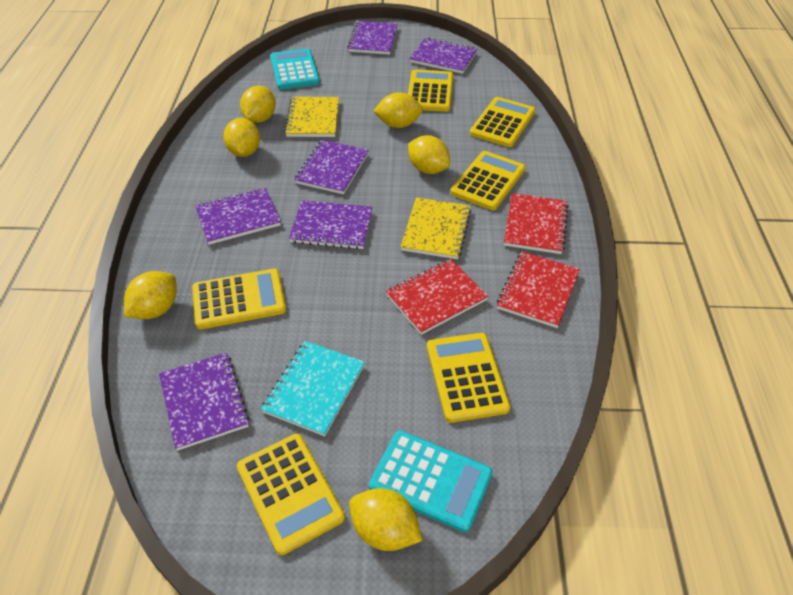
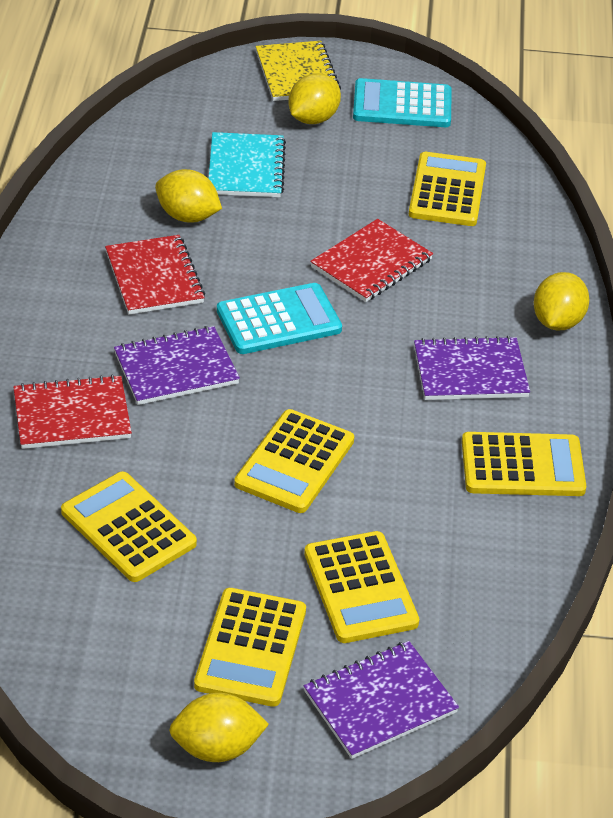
purple notebook: [159,353,249,451] [195,188,281,245] [289,200,373,249] [294,140,369,194] [347,21,398,55] [409,38,477,74] = 6 -> [114,326,240,405] [304,641,459,759] [414,336,530,400] = 3
yellow lemon: [124,271,177,319] [223,118,260,157] [240,86,276,123] [349,488,422,551] [373,92,423,128] [408,135,450,174] = 6 -> [155,169,222,223] [169,693,269,762] [288,73,341,124] [534,272,589,331] = 4
yellow notebook: [284,97,339,137] [401,197,471,259] = 2 -> [256,41,341,101] = 1

